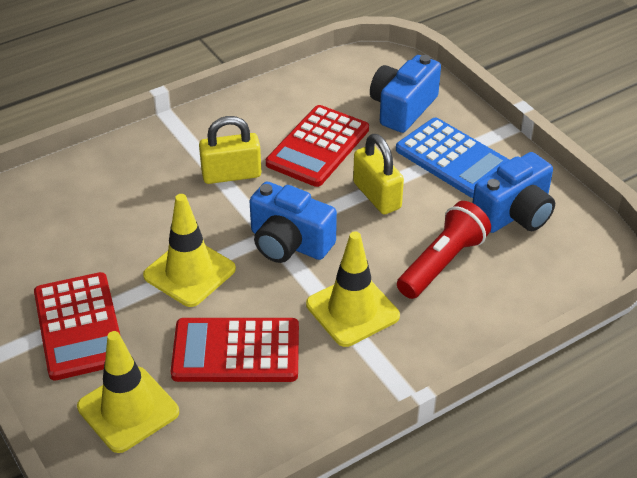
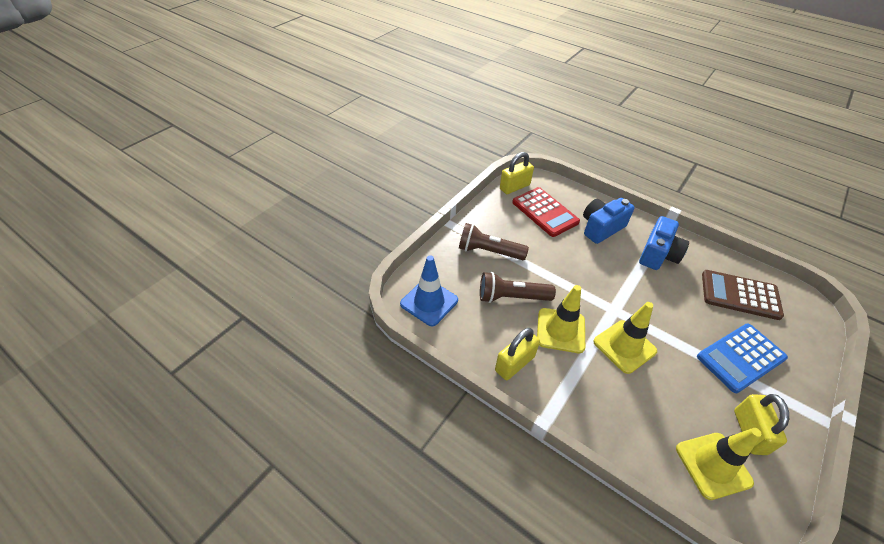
blue camera: [249,182,337,263] [370,55,441,133] [472,152,555,233] = 3 -> [583,198,635,244] [639,216,689,270] = 2
blue traffic cone: none = 0 -> [400,255,458,326] = 1
brown calculator: none = 0 -> [702,270,784,320] = 1
brown flashlight: none = 0 -> [459,223,529,260] [480,272,556,303] = 2
red calculator: [34,272,121,381] [171,318,299,382] [266,105,369,187] = 3 -> [512,187,580,237] = 1
red flashlight: [397,201,491,299] = 1 -> none = 0
yellow padlock: [199,116,261,184] [353,134,404,215] = 2 -> [495,328,540,380] [500,152,534,194] [734,394,789,455] = 3

